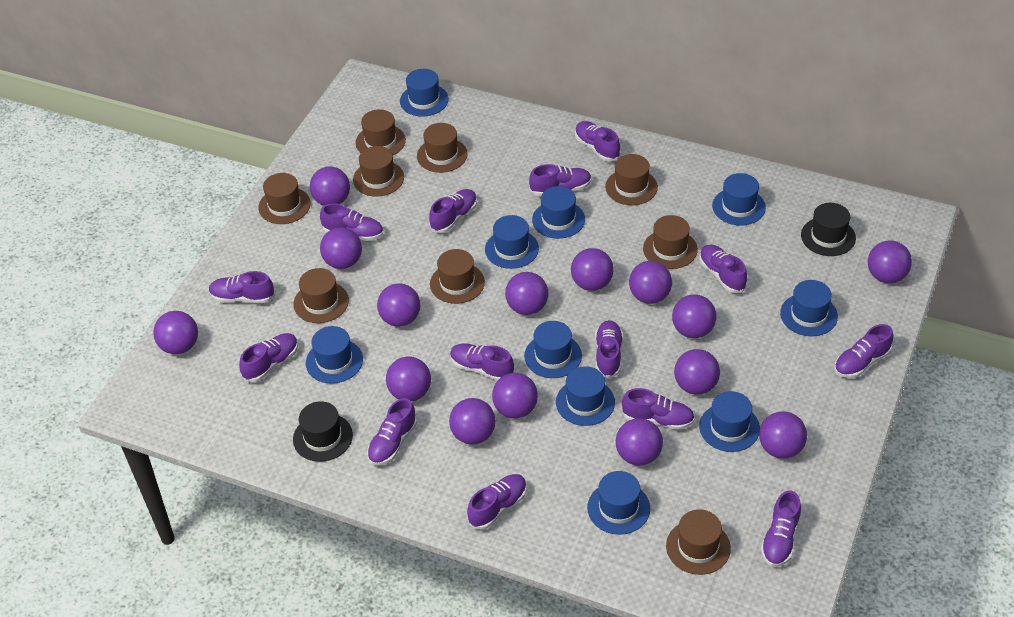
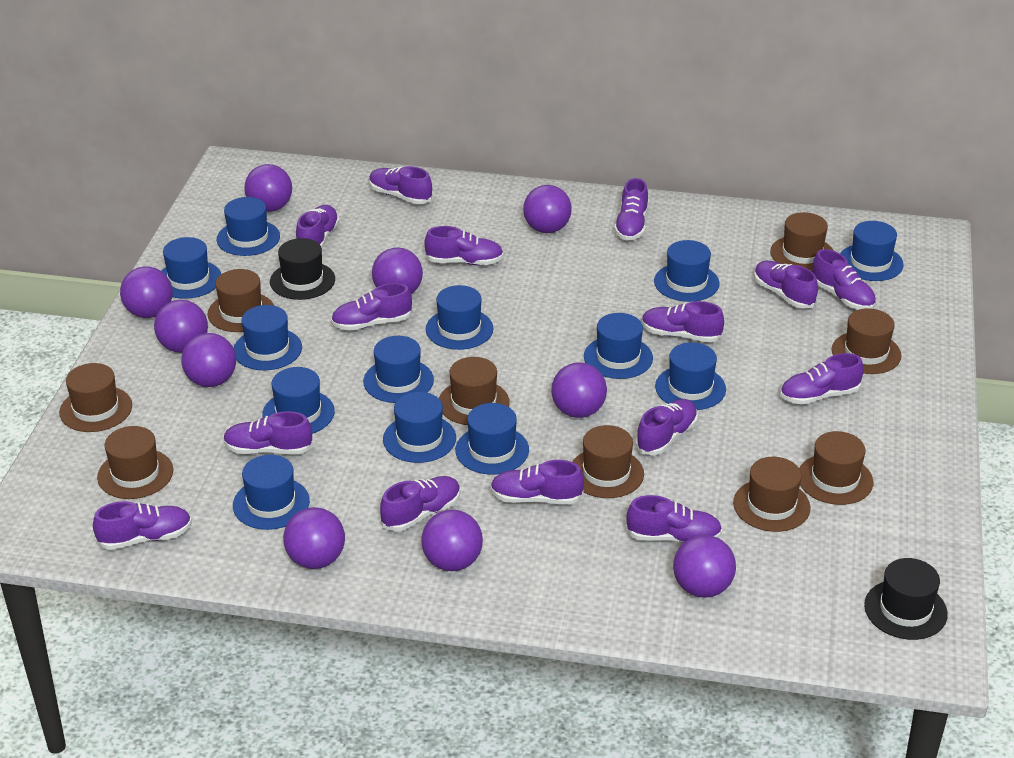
blue hat: [306,326,363,384] [400,69,449,117] [485,215,539,269] [524,321,582,378] [532,186,585,239] [556,366,615,426] [587,471,650,535] [699,391,760,452] [712,173,766,225] [780,280,838,336] = 10 -> [162,237,221,299] [216,197,280,256] [233,455,310,530] [234,305,302,370] [262,367,335,434] [363,336,434,403] [383,392,456,463] [426,285,493,350] [455,403,529,475] [584,313,653,379] [654,240,720,302] [655,342,726,410] [840,221,904,281] = 13
purple ball: [153,311,198,354] [310,167,350,206] [320,227,362,269] [377,283,420,327] [386,357,431,402] [449,398,496,444] [492,373,538,418] [505,272,549,315] [571,248,614,291] [616,418,663,465] [629,261,672,304] [672,294,717,338] [674,349,720,395] [759,411,807,459] [868,241,912,283] = 15 -> [120,266,173,318] [154,300,208,353] [181,333,236,387] [244,164,292,212] [283,507,345,569] [372,247,423,294] [421,510,483,571] [523,185,572,233] [551,362,607,418] [673,535,736,598] = 10
purple shoe: [209,271,275,303] [239,333,298,382] [320,203,383,241] [367,398,417,466] [429,189,477,233] [450,343,514,381] [467,474,527,530] [529,164,592,196] [575,121,621,162] [595,320,623,379] [622,388,695,430] [699,245,747,293] [761,490,801,567] [834,324,894,378] = 14 -> [93,501,192,550] [223,411,313,454] [296,205,340,248] [331,283,412,331] [369,166,432,204] [380,476,461,531] [424,226,504,265] [490,460,584,505] [614,178,648,241] [626,495,722,543] [635,399,698,455] [642,301,724,342] [754,261,818,309] [780,353,864,405] [812,249,876,310] = 15

